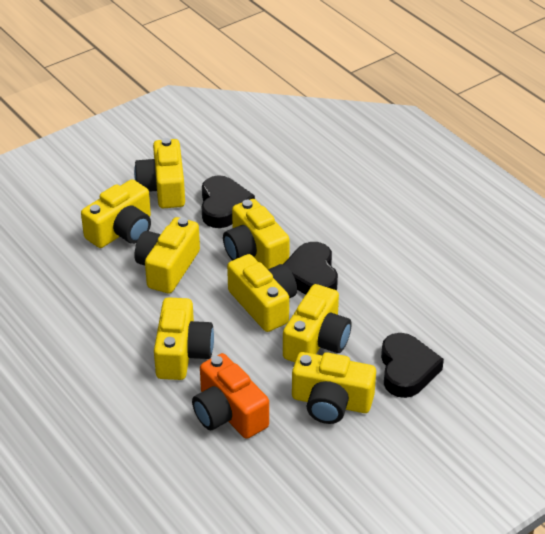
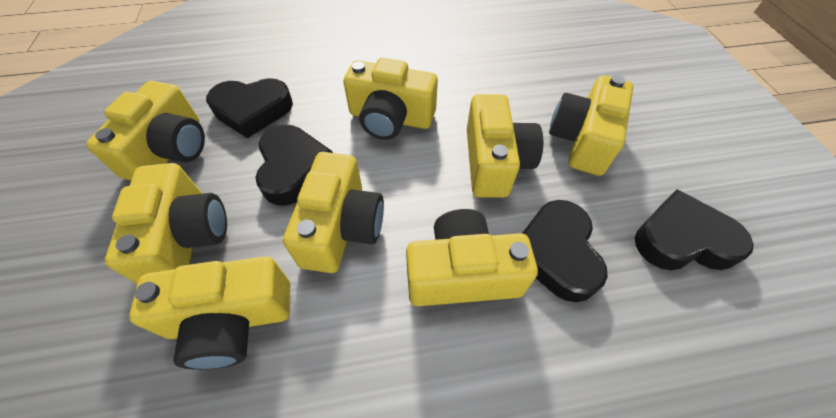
black heart: [202,175,255,228] [284,242,338,295] [381,333,444,398] = 3 -> [206,78,293,138] [255,125,333,205] [522,200,608,302] [635,189,754,270] = 4
orange camera: [192,353,269,439] = 1 -> none = 0

